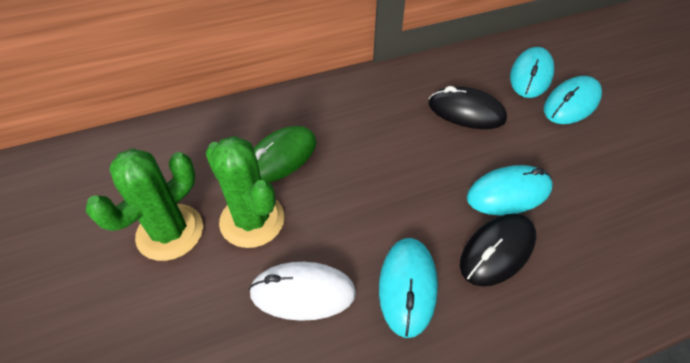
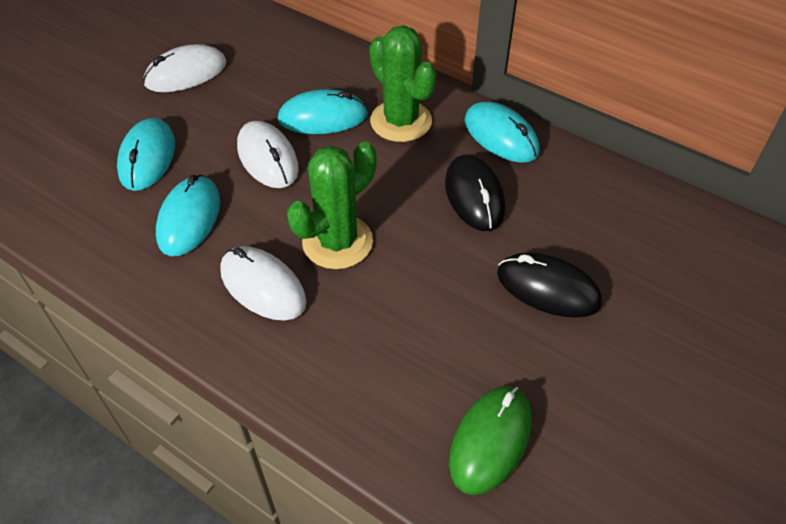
white mouse: [249,262,356,321] = 1 -> [143,44,227,92] [220,246,307,321] [237,121,299,188] = 3

